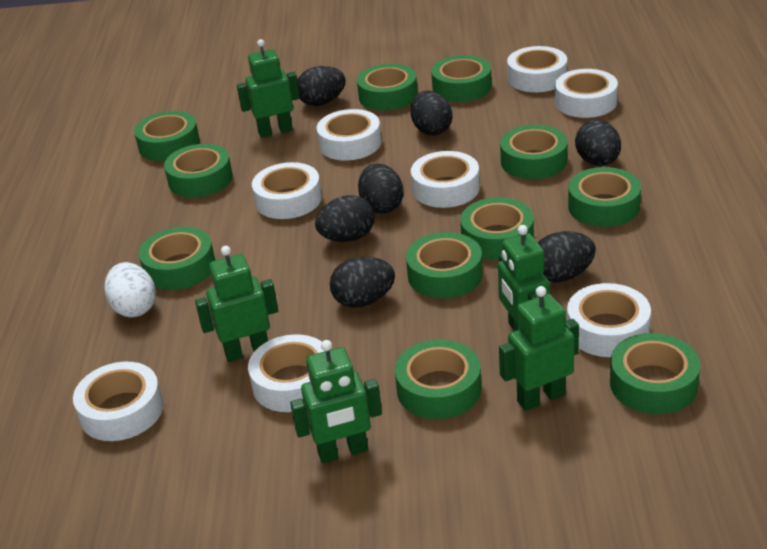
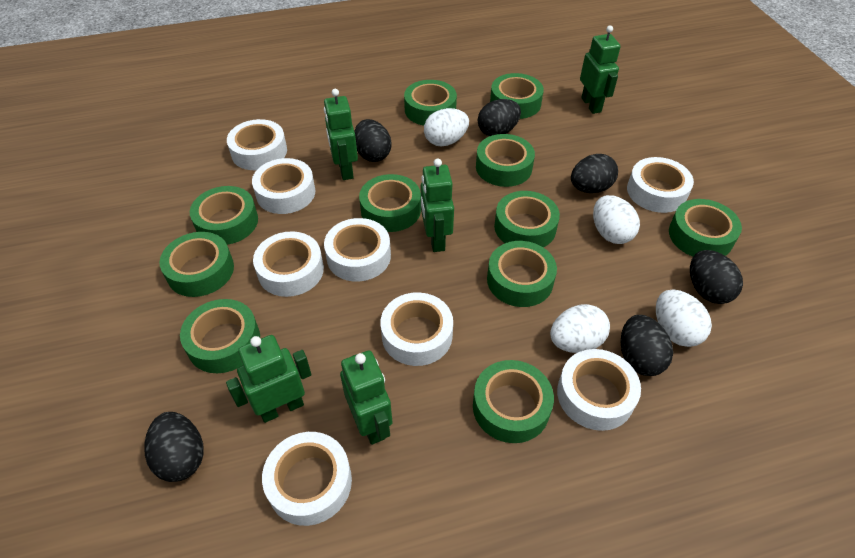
black egg: [297,66,346,106] [315,195,374,242] [330,257,395,308] [358,163,404,214] [410,91,453,136] [538,231,596,283] [575,120,621,166] = 7 -> [144,412,204,482] [354,119,392,162] [478,99,521,136] [571,154,618,193] [621,315,673,376] [690,250,743,304] = 6
white egg: [104,262,156,317] = 1 -> [424,108,469,146] [550,304,610,353] [593,195,640,244] [656,289,712,347] = 4

